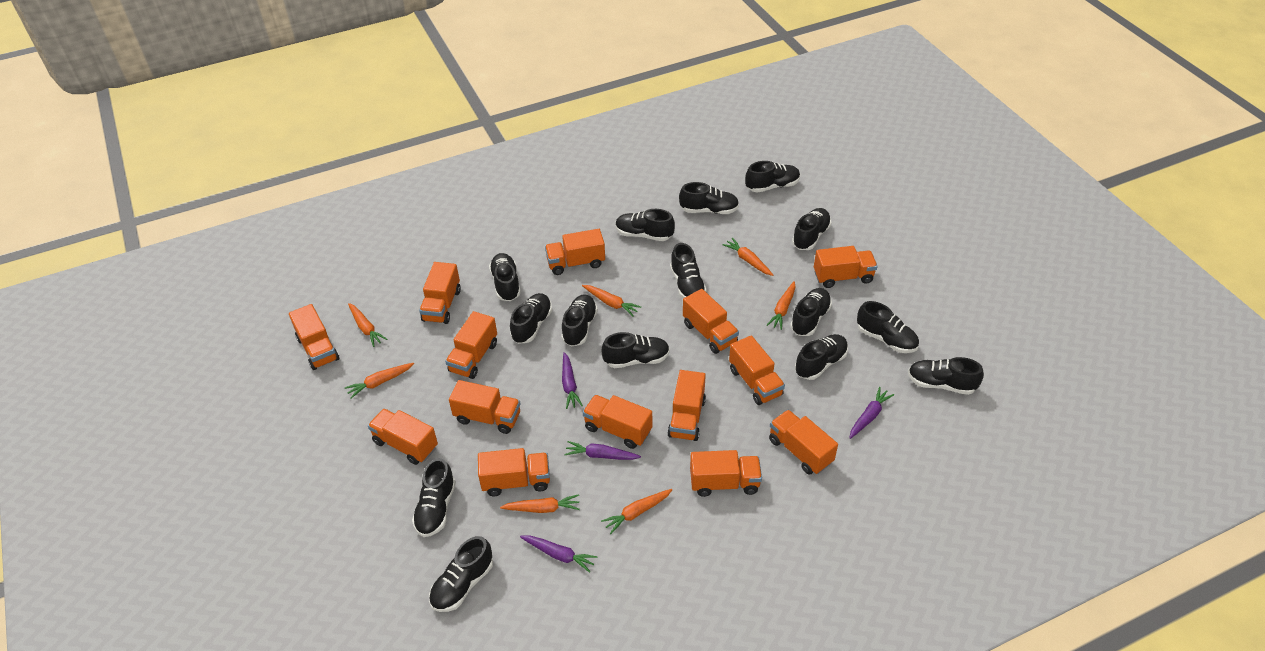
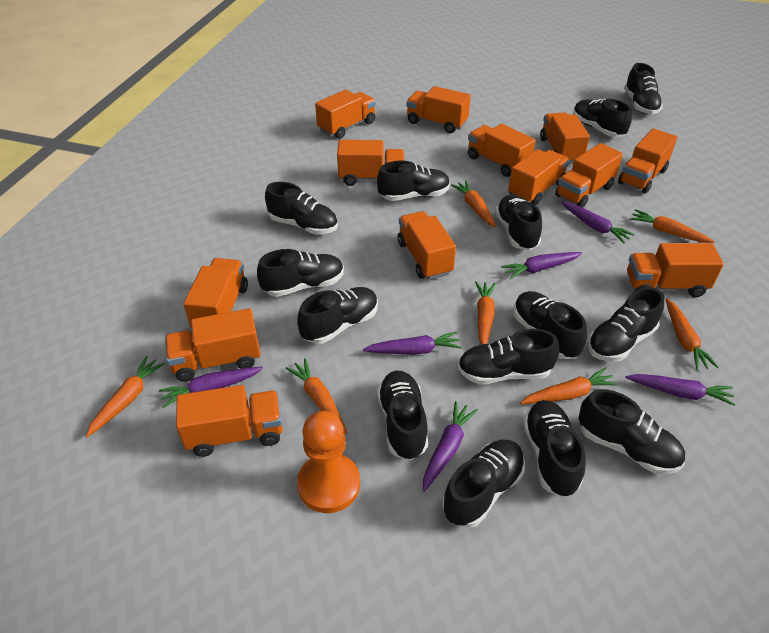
black shoe: [412,458,456,537] [429,536,493,612] [489,253,521,301] [510,293,552,344] [561,294,598,347] [602,332,670,368] [616,209,675,241] [670,243,707,299] [679,182,739,214] [745,161,800,193] [790,288,832,336] [792,208,832,250] [795,334,848,380] [857,301,919,353] [908,357,984,395] = 15 -> [257,249,344,297] [265,182,338,235] [297,287,378,344] [377,160,450,201] [377,371,428,460] [442,440,525,528] [458,329,559,384] [495,194,542,250] [513,291,587,359] [523,400,586,497] [573,99,632,137] [578,389,685,474] [587,287,664,362] [624,63,663,114] = 14
orange pawn: none = 0 -> [297,411,360,513] = 1
orange truck: [289,304,339,370] [368,408,438,465] [419,262,461,324] [445,311,497,379] [449,380,521,434] [478,448,550,496] [545,229,605,275] [583,395,652,449] [667,370,706,441] [683,289,739,354] [690,450,762,497] [729,335,785,405] [769,410,838,475] [814,246,878,288] = 14 -> [165,308,261,382] [176,385,283,457] [184,258,248,328] [315,89,376,139] [337,140,405,186] [397,211,456,280] [406,86,471,133] [468,124,536,177] [508,149,570,205] [540,112,590,164] [555,143,623,208] [618,128,677,193] [627,243,724,297] = 13
purple carrot: [520,535,597,573] [562,352,583,409] [564,441,641,460] [849,387,894,439] = 4 -> [159,367,263,408] [363,332,462,355] [423,401,478,492] [501,252,582,279] [561,202,635,243] [625,374,736,406] = 6

